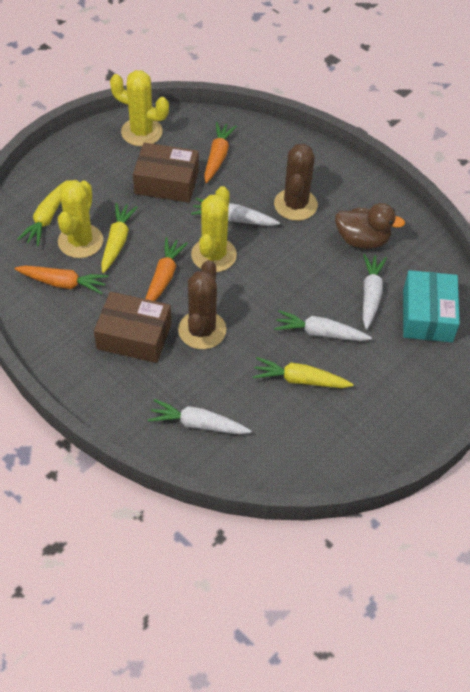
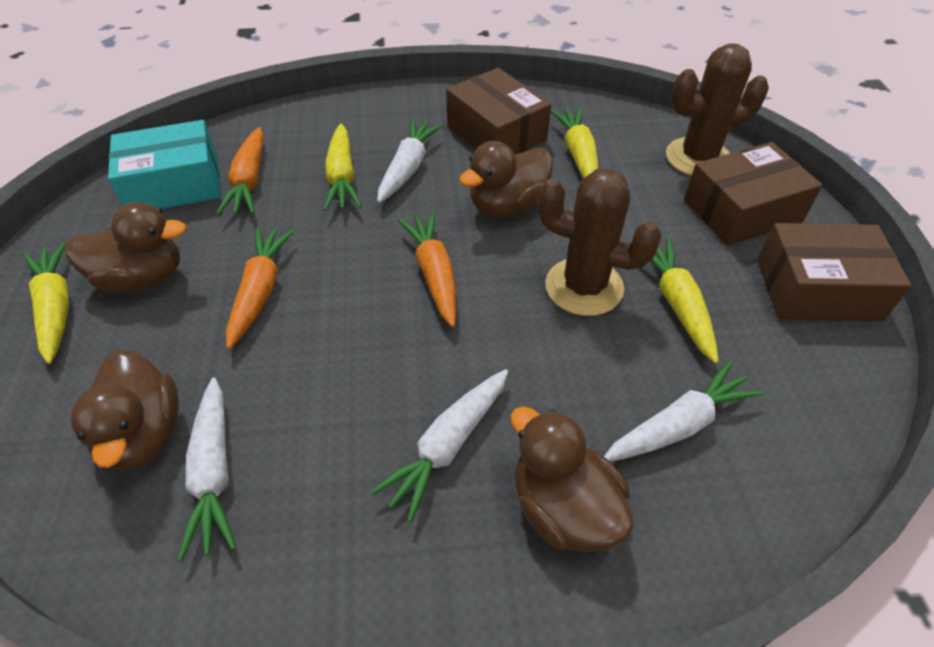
brown box: [94,292,171,363] [133,142,199,203] = 2 -> [446,68,551,154] [684,142,822,246] [757,223,912,321] = 3
brown duck: [335,203,405,249] = 1 -> [64,202,187,292] [71,350,179,471] [459,141,553,217] [511,406,633,552] = 4
yellow cactus: [58,180,103,258] [110,70,169,146] [191,186,237,272] = 3 -> none = 0
yellow carrot: [17,180,68,246] [101,203,138,273] [253,357,353,388] = 3 -> [23,242,69,364] [324,124,362,211] [550,108,598,179] [650,238,719,364] = 4

